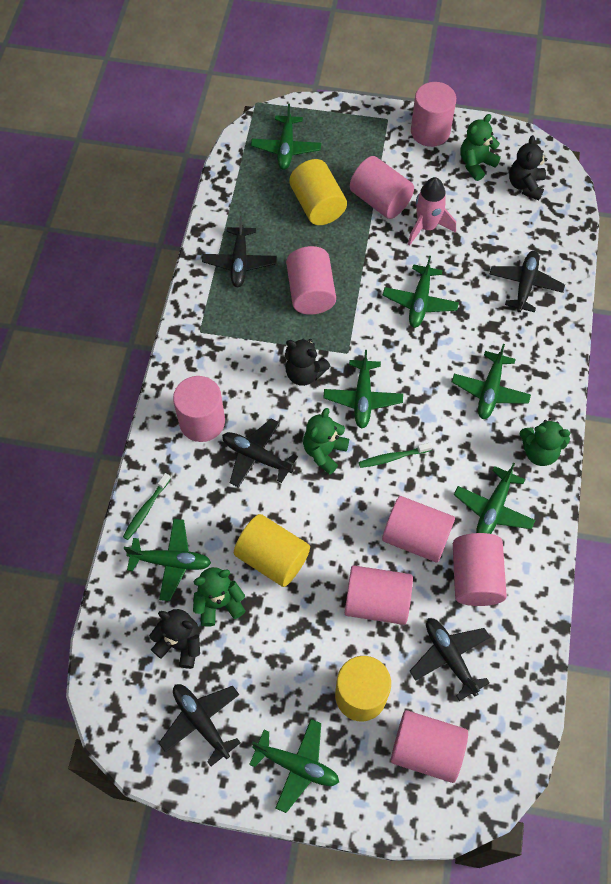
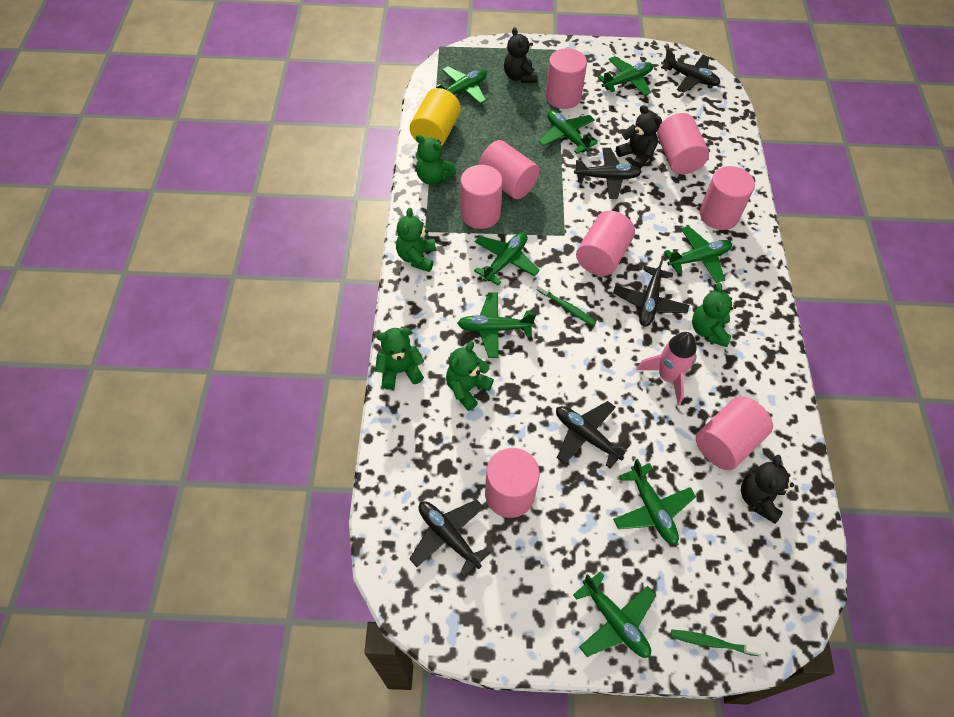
green plane: [124,519,211,601] [249,719,339,813] [251,104,321,170] [324,350,403,428] [383,256,459,328] [452,344,531,419] [454,463,535,534] = 7 -> [432,67,487,104] [457,292,536,358] [474,232,540,285] [538,110,598,154] [573,571,656,658] [598,56,653,96] [613,459,696,545] [664,226,732,283] = 8
green teddy bear: [193,567,246,627] [303,408,349,475] [461,114,501,181] [519,418,570,466] = 4 -> [375,328,424,390] [396,208,436,272] [416,135,456,185] [446,341,494,411] [692,283,737,347] = 5
yellow cylinder: [234,514,310,587] [289,159,347,225] [335,656,391,721] = 3 -> [410,88,461,146] = 1

